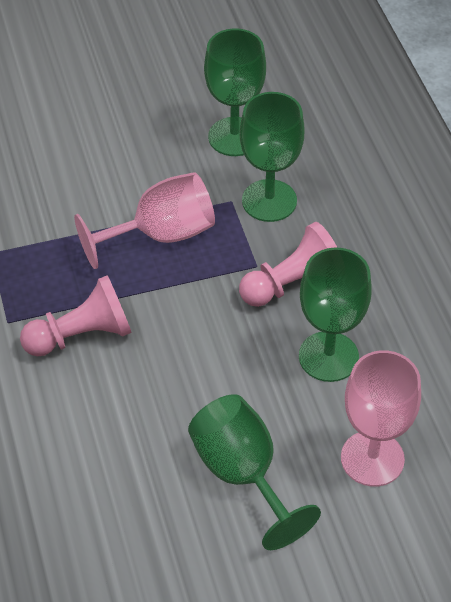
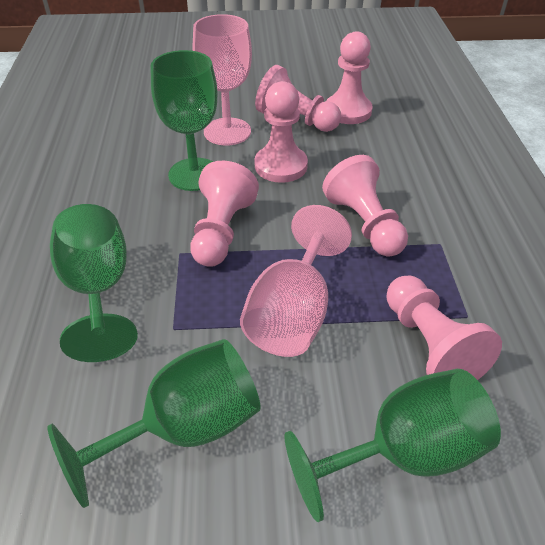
pink pawn: [20,275,132,356] [239,222,338,307] = 2 -> [190,161,259,267] [254,81,308,183] [255,65,341,132] [322,155,408,257] [326,31,373,124] [386,276,502,380] = 6

